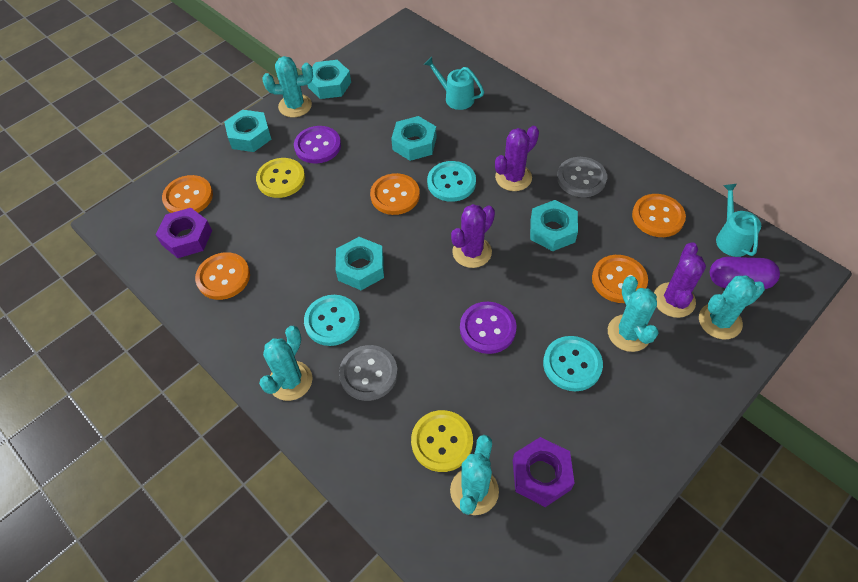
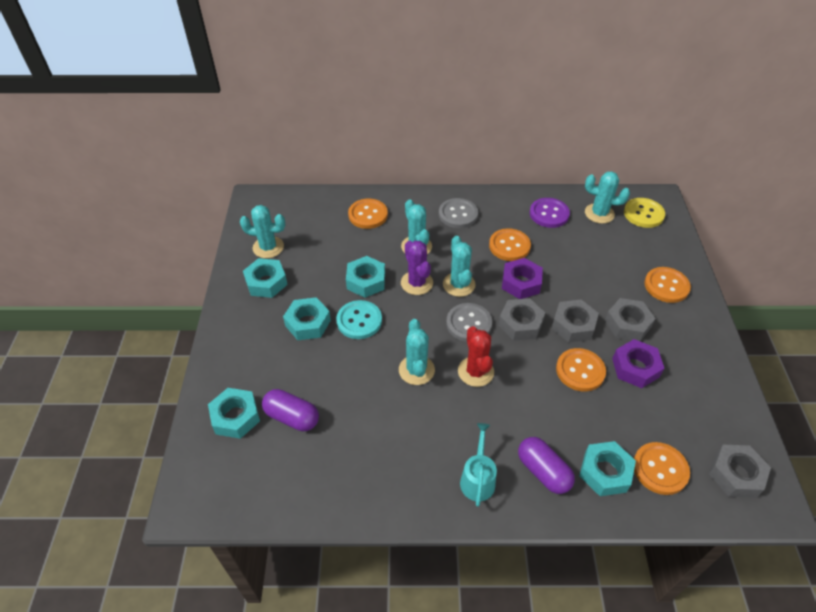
grey nut: none = 0 -> [498,298,545,341] [552,299,599,343] [605,298,656,341] [709,445,771,498] = 4
purple button: [294,126,341,164] [460,302,517,354] = 2 -> [530,198,570,228] = 1
purple cactus: [451,204,495,268] [495,126,539,191] [654,242,706,318] = 3 -> [401,241,433,295] = 1
purple capsule: [710,257,780,289] = 1 -> [262,389,319,431] [518,437,575,494] = 2
red cactus: none = 0 -> [458,326,494,387] = 1
turquoise button: [304,295,360,346] [427,161,476,202] [543,336,603,391] = 3 -> [336,300,382,339] = 1
turquoise watering can: [424,57,484,110] [716,184,761,257] = 2 -> [460,423,497,507] = 1
yellow button: [256,158,305,198] [411,410,473,472] = 2 -> [624,198,665,228] = 1

